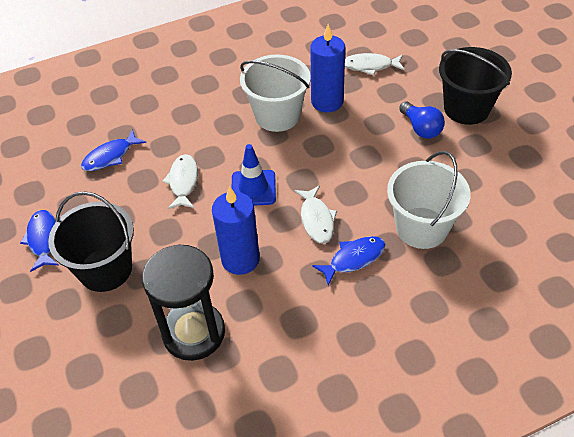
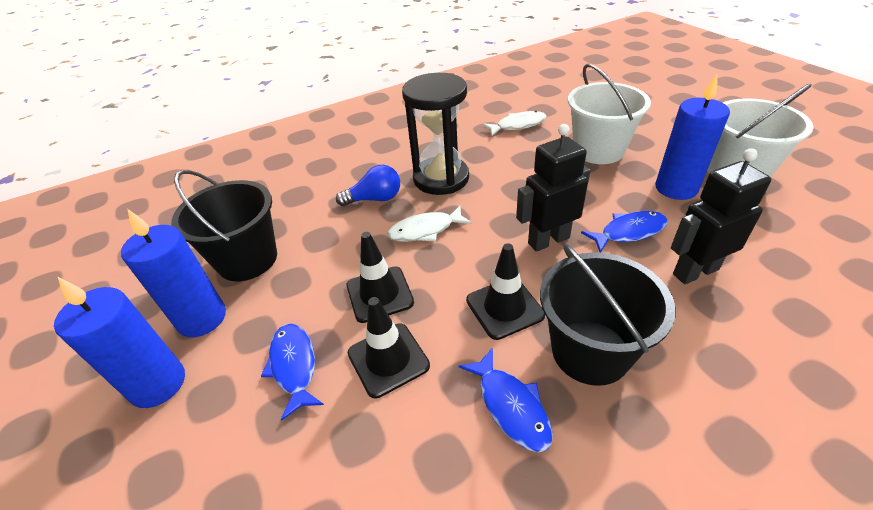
black robot: none = 0 -> [516,124,590,252] [671,148,771,284] = 2
black traffic cone: none = 0 -> [347,232,414,323] [348,297,430,398] [466,243,545,340] = 3
blue candle: [212,186,260,275] [310,24,345,112] = 2 -> [54,277,185,408] [121,209,226,337] [655,74,730,200] = 3
blue traffic cone: [232,144,276,205] = 1 -> none = 0
white fish: [162,154,198,209] [294,185,337,244] [345,53,405,75] = 3 -> [388,205,472,242] [482,111,547,136] = 2

